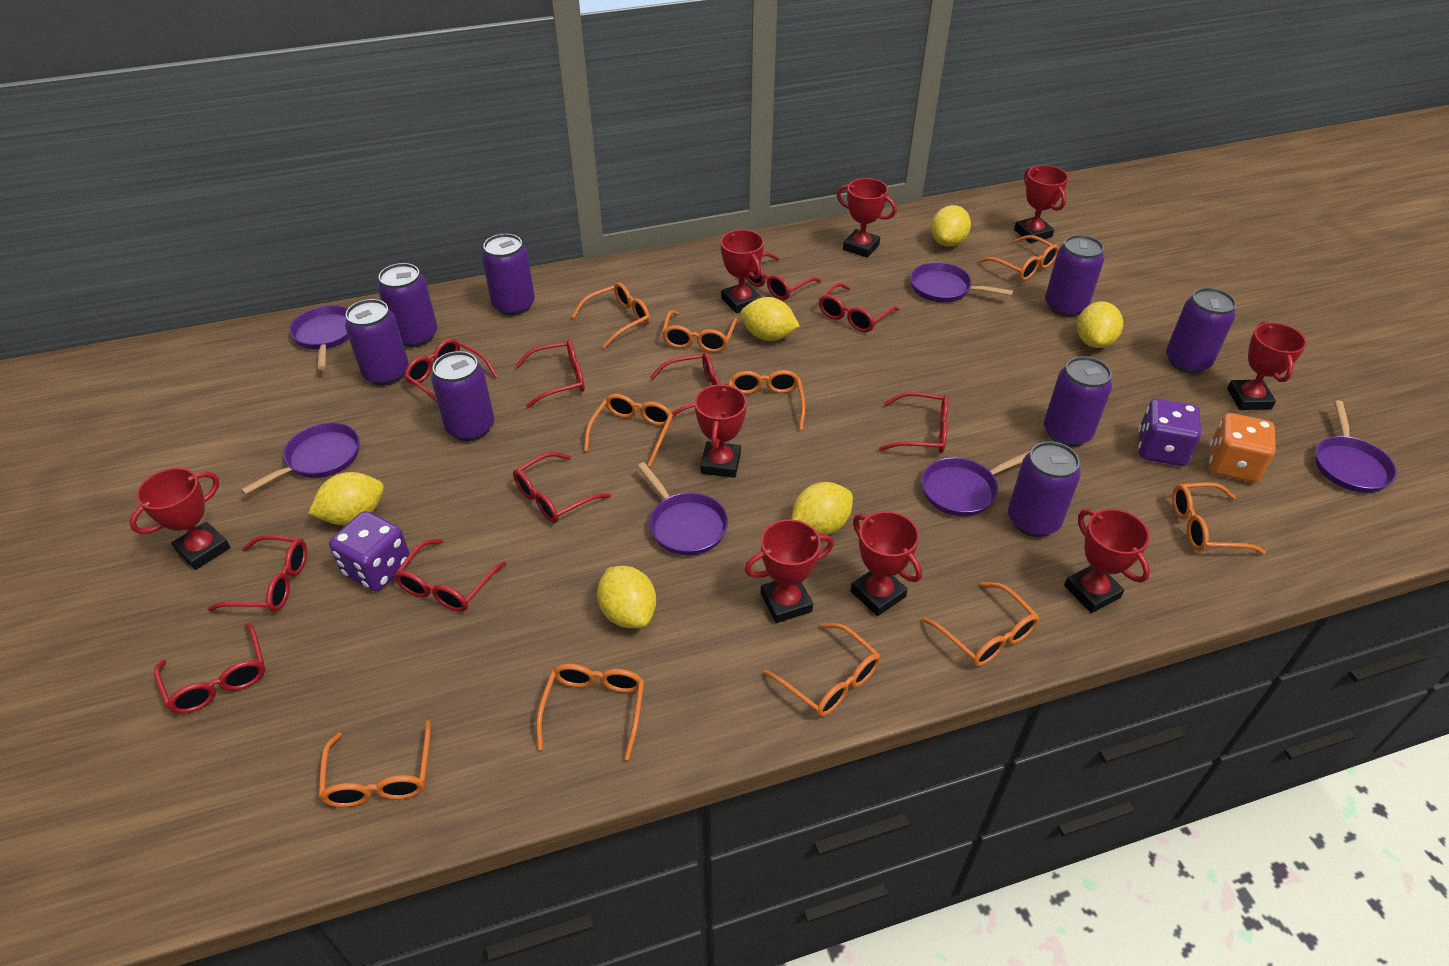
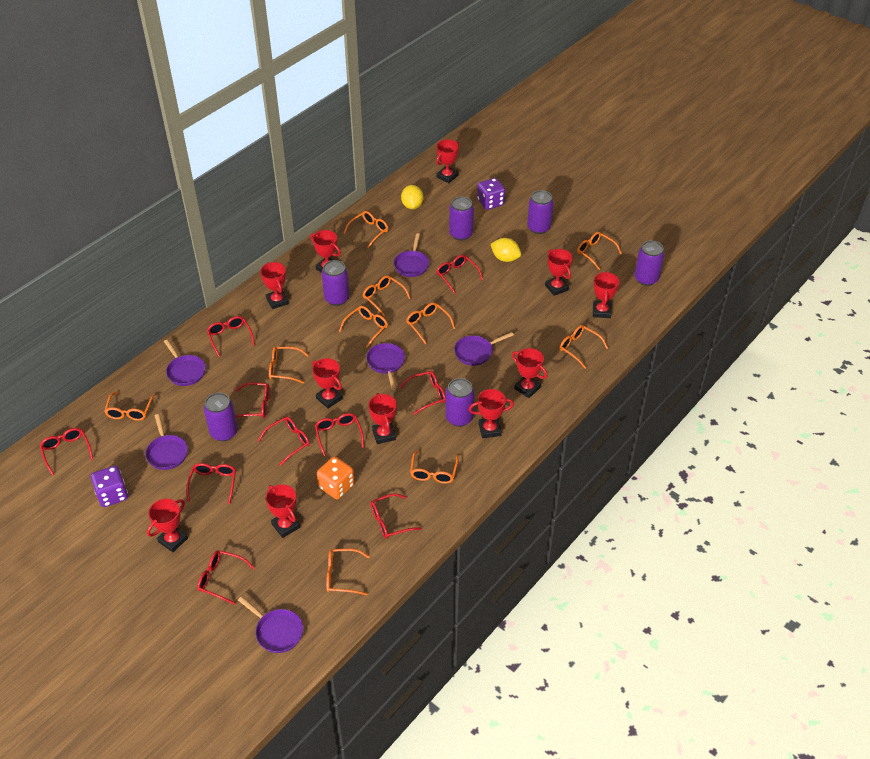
purple can: [345,299,409,386] [378,263,437,347] [431,351,494,441] [482,234,535,316] [1008,441,1081,537] [1044,356,1112,447] [1045,235,1104,317] [1166,288,1236,373] = 8 -> [203,393,238,441] [322,260,350,306] [445,378,475,427] [449,196,474,241] [527,190,554,234] [634,241,665,286] = 6
red trophy: [129,468,230,570] [694,383,747,478] [720,230,764,313] [745,519,834,623] [836,178,897,258] [851,511,922,616] [1014,165,1069,243] [1064,509,1150,613] [1227,322,1307,410] = 9 -> [147,499,188,552] [260,262,289,309] [265,484,300,538] [311,230,341,273] [312,358,343,409] [368,393,397,444] [436,140,459,183] [469,389,514,438] [512,348,547,398] [545,249,573,296] [593,271,620,318] = 11
yellow lemon: [308,472,384,525] [597,566,656,628] [740,297,800,341] [791,482,853,535] [931,205,971,247] [1077,301,1123,348] = 6 -> [401,185,423,209] [491,238,521,262] = 2

